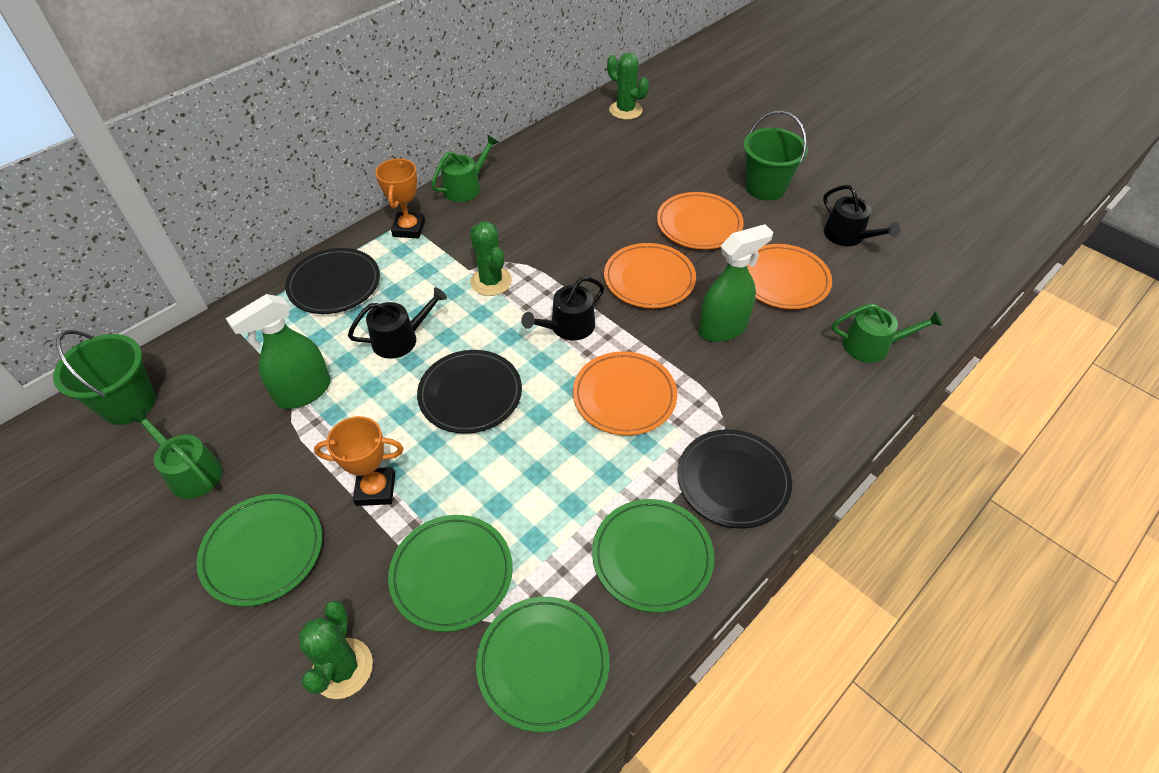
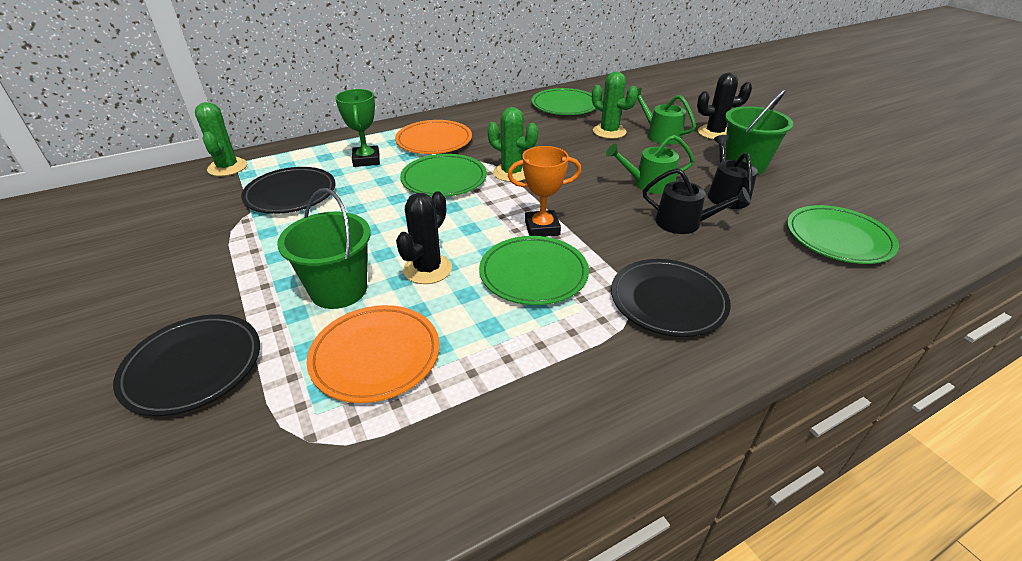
black cactus: none = 0 -> [396,191,452,284] [697,73,752,140] = 2
black watering can: [348,287,447,359] [521,277,604,340] [823,185,900,246] = 3 -> [643,168,750,234] [708,135,758,209] = 2
green spray bottle: [226,294,331,409] [699,224,773,342] = 2 -> none = 0
green trophy: none = 0 -> [335,89,380,167] = 1
green watering can: [129,408,222,499] [431,134,499,202] [832,303,943,363] = 3 -> [606,135,695,194] [637,88,696,145] = 2
orange plate: [573,351,677,436] [604,243,696,308] [657,192,744,249] [747,244,832,309] = 4 -> [307,305,440,403] [395,120,472,154] = 2
orange trophy: [314,416,404,506] [375,158,425,239] = 2 -> [508,146,581,237] = 1

